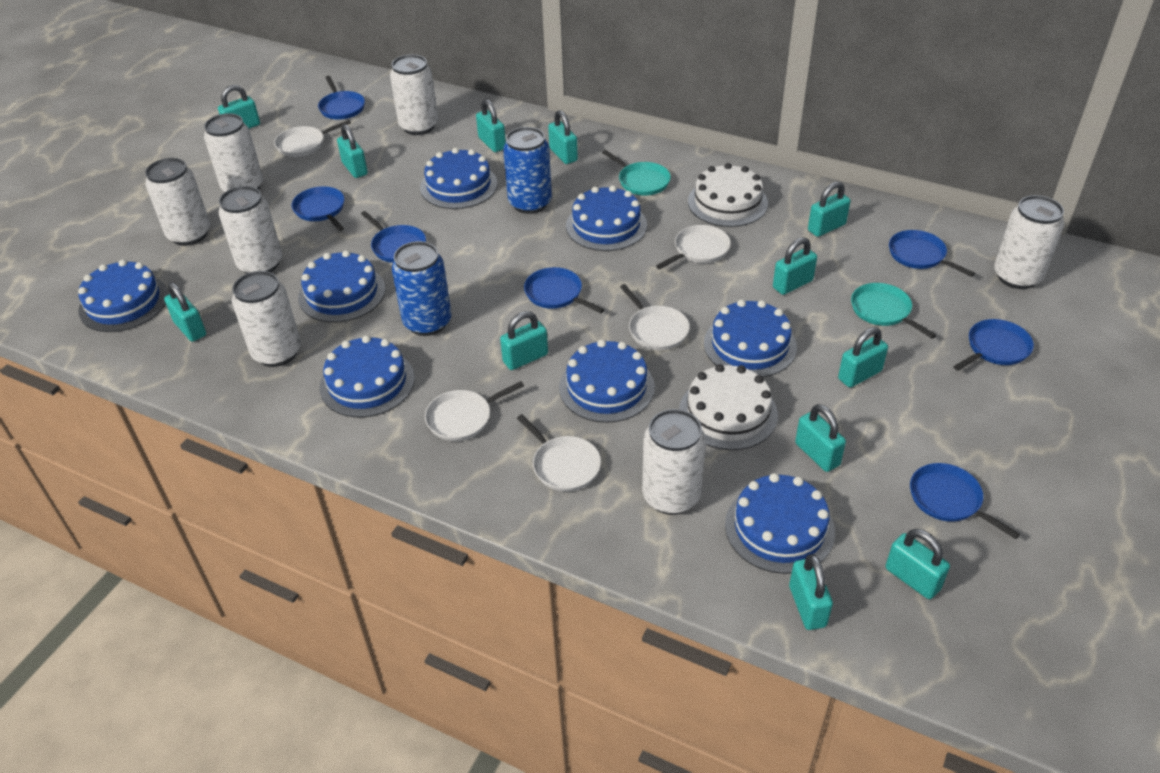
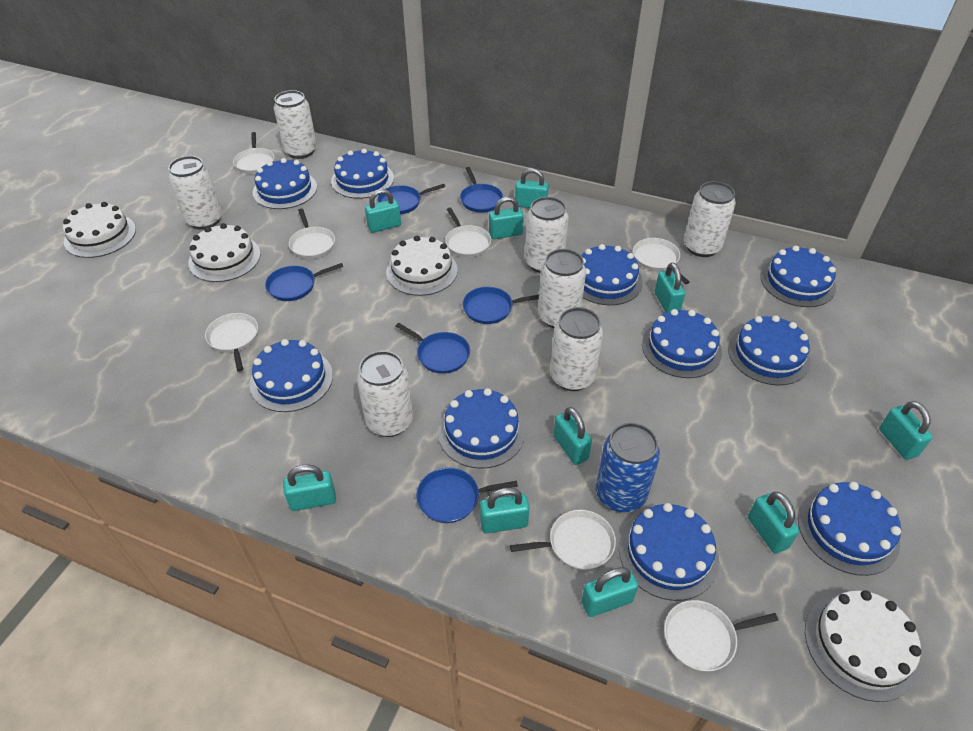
blue cake: [78,260,168,332] [298,250,385,323] [320,335,415,418] [420,148,497,209] [559,339,655,423] [566,186,647,251] [704,300,797,377] [725,473,835,574] = 8 -> [250,339,333,412] [252,158,317,209] [331,149,394,199] [438,388,525,468] [581,244,643,305] [619,503,719,601] [642,309,722,378] [728,315,811,385] [760,246,836,307] [798,482,901,576] = 10
blue can: [392,241,452,336] [503,127,552,214] = 2 -> [596,423,660,512] = 1
blue pan: [292,186,344,231] [318,76,365,120] [361,211,426,263] [524,267,604,314] [889,230,975,277] [910,463,1020,539] [953,319,1034,371] = 7 -> [265,263,343,301] [377,184,445,214] [396,323,470,374] [416,468,518,523] [460,167,503,213] [463,287,539,324] = 6
turquoise padlock: [164,282,206,342] [218,85,260,129] [337,124,368,178] [476,99,506,152] [500,311,548,370] [548,110,578,164] [773,237,817,295] [789,554,833,630] [795,404,846,472] [808,181,851,237] [838,327,888,388] [886,529,950,599] = 12 -> [283,464,336,511] [365,189,401,233] [480,488,530,533] [489,197,524,239] [515,168,549,208] [553,407,592,465] [581,567,638,617] [655,263,685,312] [748,492,800,554] [879,401,933,460] = 10
turquoise pan: [602,150,671,196] [851,283,936,339] = 2 -> none = 0
white cake: [679,364,778,450] [688,163,768,227] = 2 -> [63,202,136,258] [188,223,261,282] [386,236,458,296] [805,590,921,702] = 4
white pan: [274,120,351,157] [425,381,524,441] [517,414,601,492] [620,284,690,350] [656,225,731,269] = 5 -> [205,313,258,371] [233,132,275,174] [289,209,335,259] [445,208,491,257] [510,510,616,570] [633,238,690,284] [664,600,778,671] = 7

